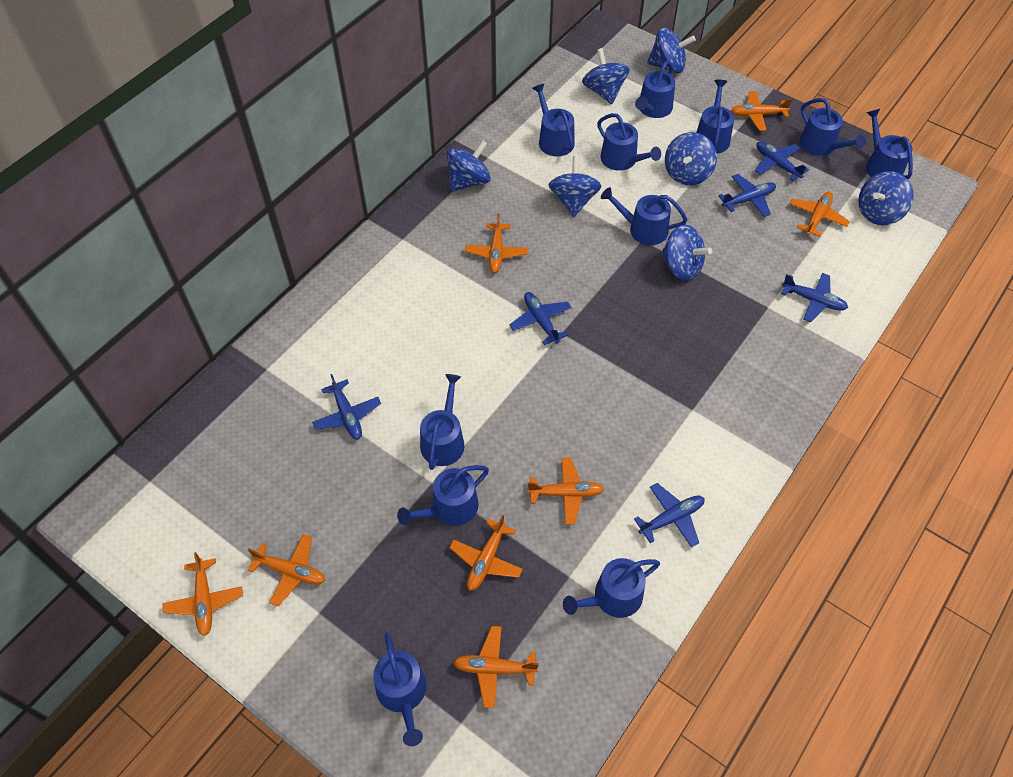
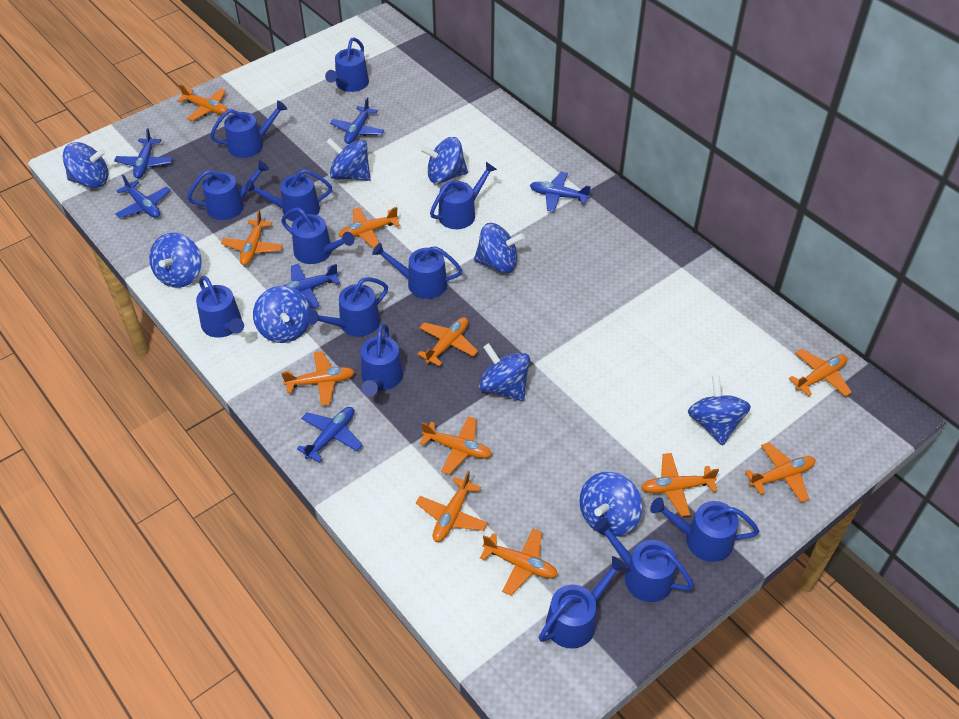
blue spinning top: [446,140,491,191] [549,156,601,217] [582,48,630,104] [647,28,696,73] [660,225,712,281] [665,132,717,185] [858,171,914,225] = 7 -> [63,142,108,188] [149,233,202,288] [253,286,311,343] [326,138,371,181] [421,137,468,184] [474,223,525,273] [479,343,530,401] [579,472,642,537] [688,375,751,445] = 9
blue watering can: [373,632,427,746] [397,465,489,526] [420,374,465,470] [532,84,575,157] [563,558,660,618] [597,113,661,171] [601,187,688,245] [635,61,675,118] [696,80,734,154] [799,98,866,156] [866,109,913,179] = 11 -> [187,160,269,220] [196,276,244,338] [210,100,287,158] [245,169,332,222] [281,208,354,264] [307,277,388,337] [325,38,369,92] [361,324,403,396] [372,243,462,299] [430,162,497,229] [539,556,627,649] [594,517,694,602] [650,497,760,562] = 13
orange plane: [163,552,243,636] [248,534,325,606] [449,515,523,591] [453,626,539,708] [465,213,528,273] [527,457,604,525] [731,91,792,131] [789,192,850,237] = 8 -> [177,84,228,121] [221,210,283,265] [281,351,355,406] [338,207,400,248] [416,471,487,542] [417,317,478,366] [419,416,492,475] [480,529,558,595] [641,453,719,517] [745,442,815,502] [789,349,852,397] = 11

